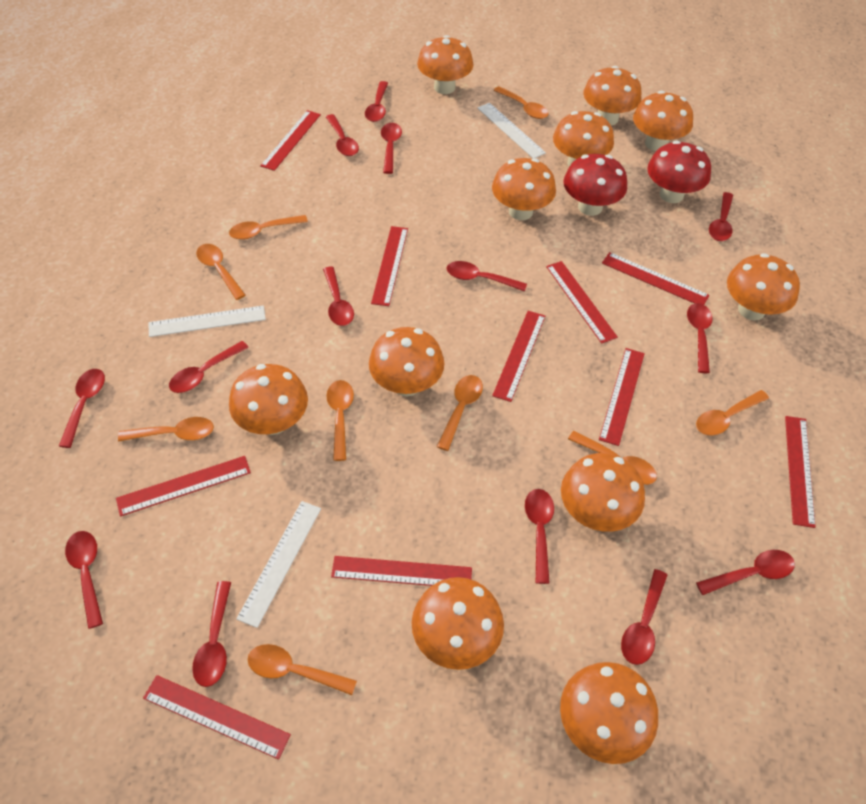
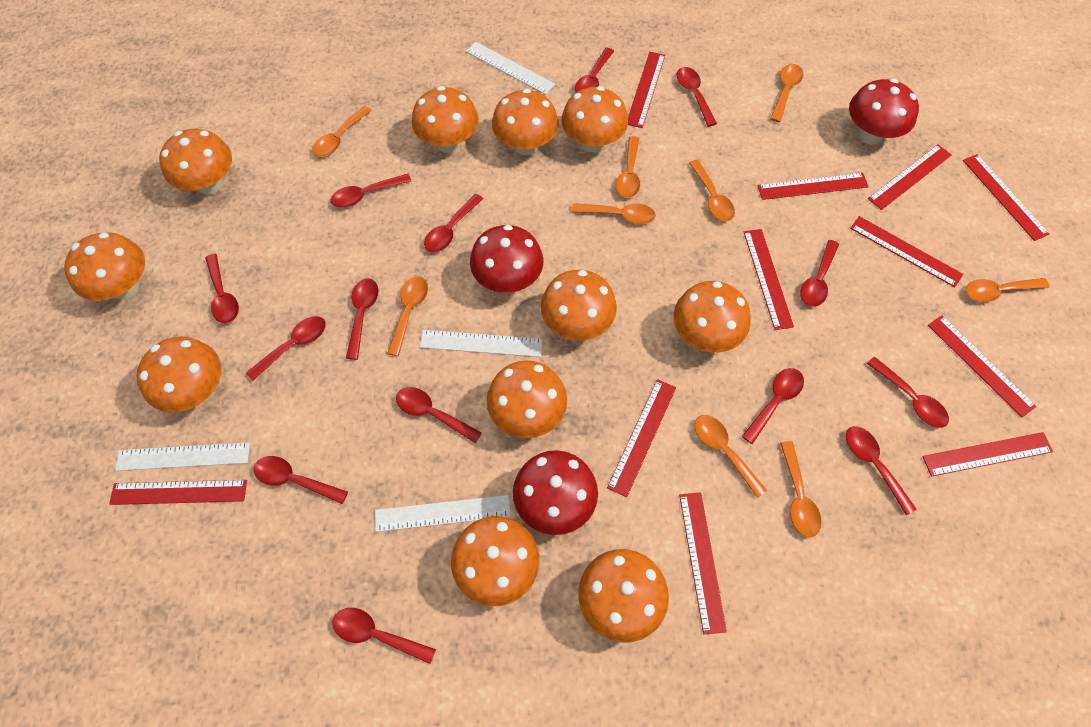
red mushroom: [563,154,627,216] [647,141,711,203] = 2 -> [470,225,543,293] [513,450,598,535] [849,79,919,145] = 3
red ruler: [116,456,251,516] [143,675,291,760] [260,110,321,171] [331,556,472,586] [371,226,408,306] [492,311,546,402] [546,261,618,344] [599,348,645,446] [602,252,710,305] [785,416,816,528] = 10 -> [109,480,247,505] [607,379,676,497] [628,52,665,128] [679,492,727,634] [744,229,794,330] [758,173,869,200] [850,216,963,287] [868,144,952,210] [922,432,1053,477] [928,315,1036,417] [963,154,1049,241] = 11
white ruler: [148,305,266,337] [236,501,321,628] [477,103,546,158] = 3 -> [115,442,250,471] [375,495,511,532] [420,330,543,357] [466,42,555,95] = 4

